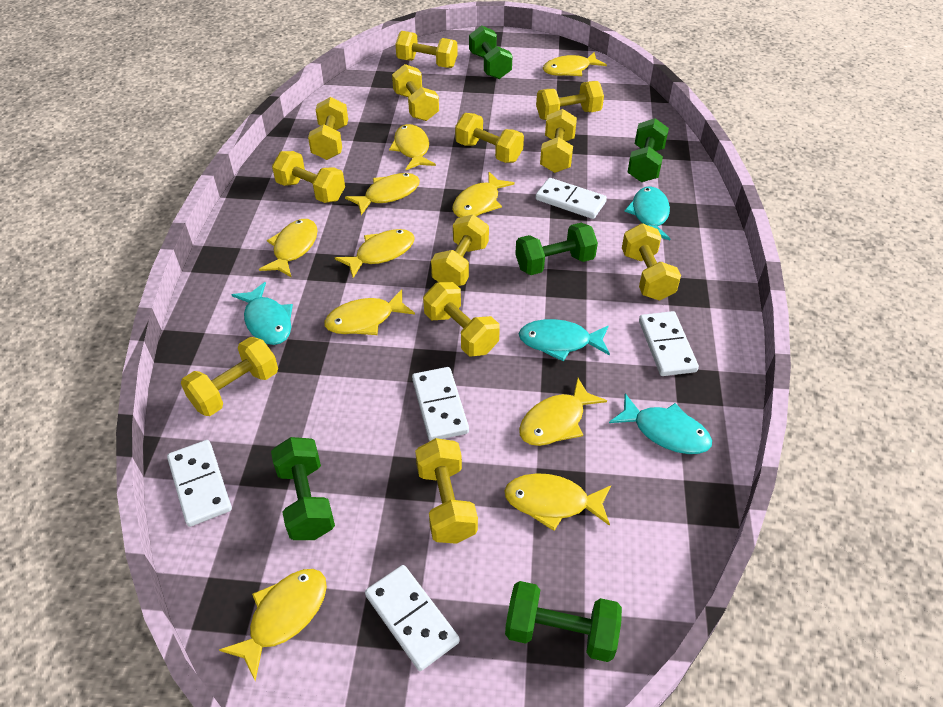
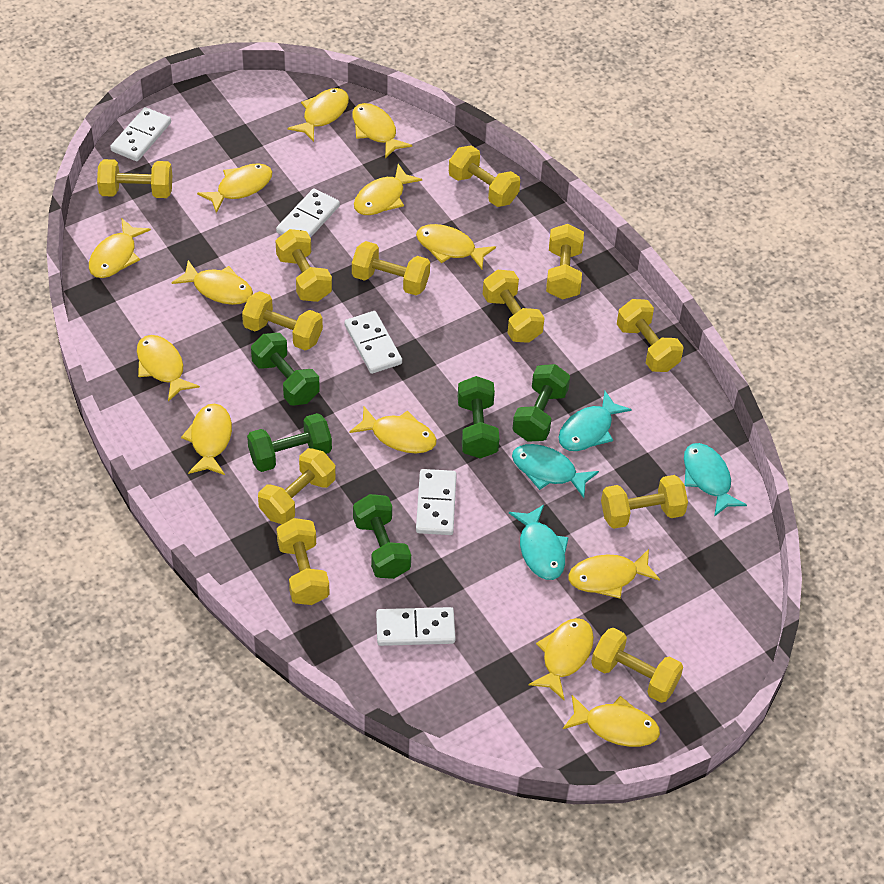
yellow fish: [219,569,327,681] [259,219,318,278] [324,289,415,335] [335,229,415,278] [345,173,420,215] [389,124,436,170] [452,172,515,217] [504,473,611,531] [519,378,607,446] [543,52,607,76] = 10 -> [89,218,151,278] [137,335,200,402] [172,260,253,305] [181,404,232,475] [197,163,272,213] [288,88,349,142] [350,406,437,453] [352,103,412,158] [354,164,422,215] [416,224,496,269] [529,618,594,700] [563,695,660,747] [568,549,660,598] = 13

